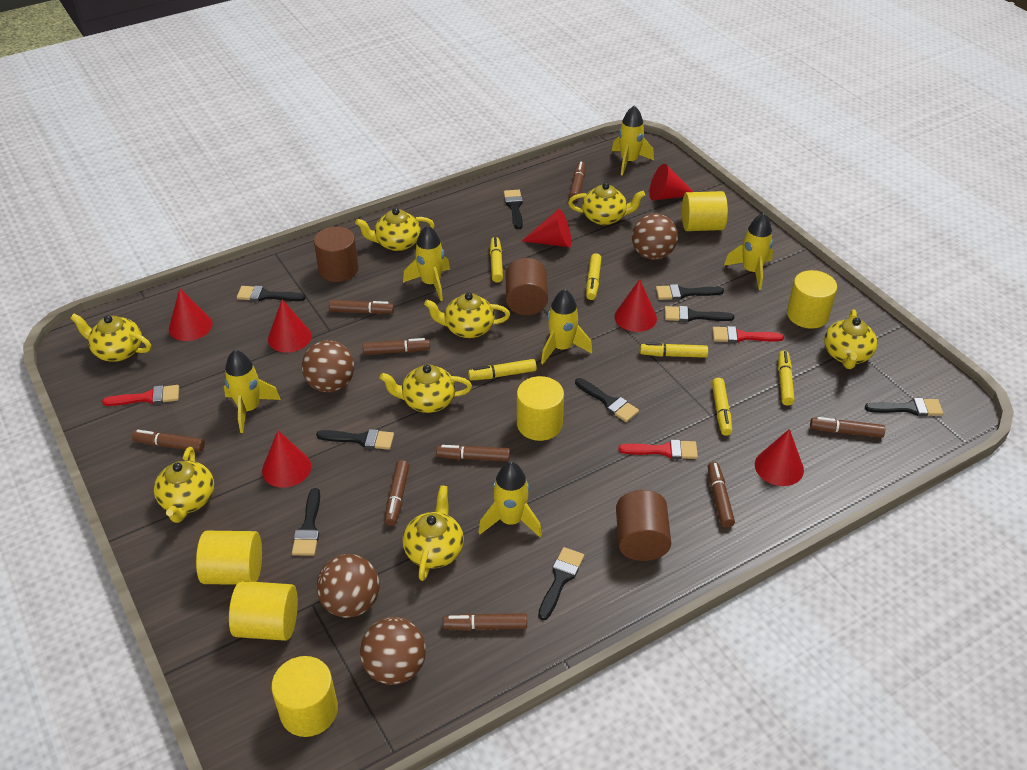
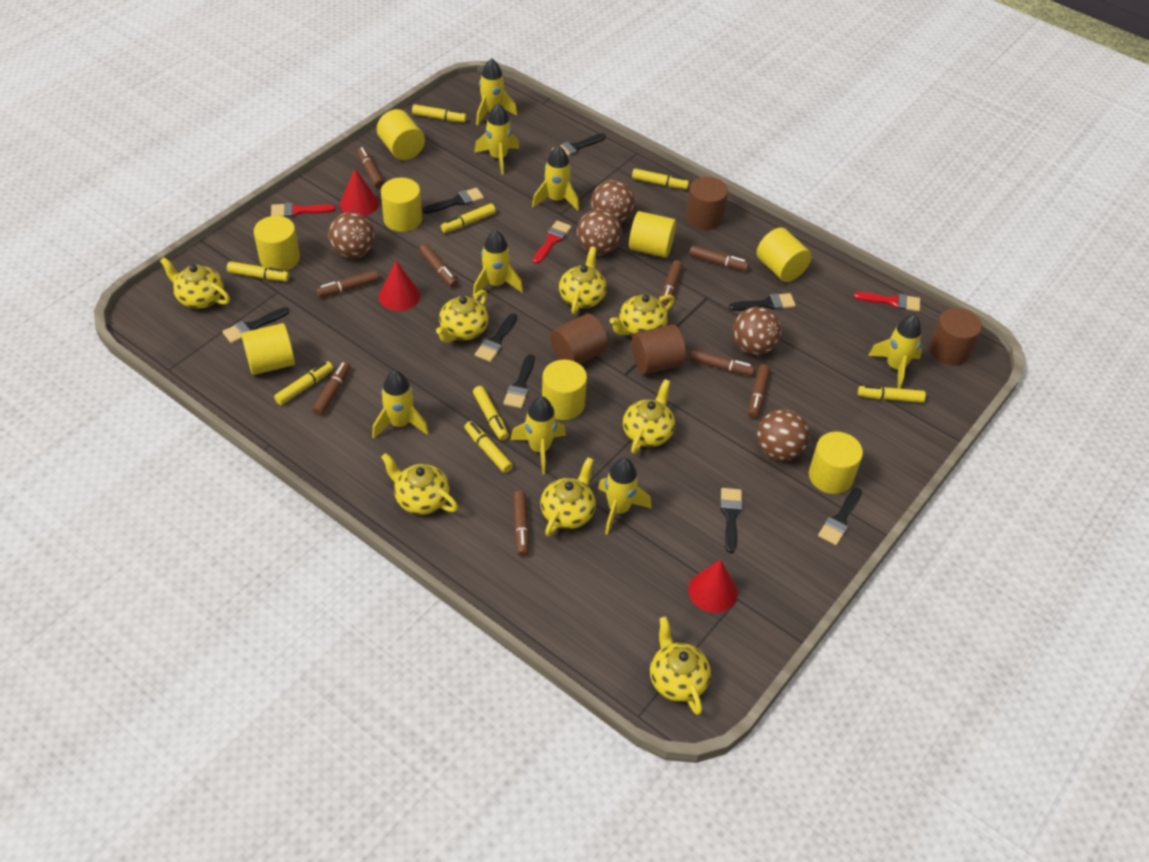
black brush: [237,286,306,301] [292,488,320,556] [316,429,394,449] [504,190,523,229] [538,547,584,620] [575,378,639,422] [656,284,724,300] [665,306,734,322] [865,398,943,416] = 9 -> [222,307,289,344] [423,187,484,214] [475,313,517,362] [503,354,535,408] [552,133,606,156] [720,488,742,553] [729,293,796,311] [818,488,862,545] = 8
brown ball: [302,340,354,392] [316,554,380,618] [360,617,426,685] [632,214,678,260] = 4 -> [328,212,375,258] [577,209,622,255] [591,180,635,224] [733,307,781,355] [757,409,810,461] = 5
brown cylinder: [314,226,359,282] [506,258,548,315] [616,490,671,561] = 3 -> [550,314,608,364] [632,324,686,374] [686,177,728,230] [929,308,982,366] = 4
red cone: [169,288,212,341] [262,430,311,487] [268,299,312,353] [522,209,571,247] [614,279,657,332] [649,164,694,200] [755,429,804,486] = 7 -> [340,169,379,216] [379,261,420,311] [688,559,738,613] = 3
yellow cylinder: [196,531,262,585] [229,581,298,641] [271,656,338,737] [517,376,564,441] [682,191,728,231] [787,270,837,329] = 6 -> [241,323,295,375] [254,216,300,271] [377,109,425,160] [381,178,422,232] [542,360,587,420] [629,211,676,258] [757,228,812,282] [809,432,863,494] = 8
yellow marker: [468,359,537,381] [490,237,503,283] [586,253,602,300] [640,343,708,358] [712,378,732,436] [778,350,795,406] = 6 -> [227,261,290,281] [274,361,333,405] [412,104,467,122] [441,203,496,233] [464,421,513,473] [473,386,509,441] [632,169,689,189] [858,385,926,403] = 8
yellow rocket: [224,350,281,433] [403,225,450,301] [478,462,542,537] [541,289,592,364] [612,106,654,176] [724,213,773,290] = 6 -> [372,370,429,438] [473,230,523,296] [474,104,519,175] [476,59,517,125] [510,396,566,474] [532,145,579,211] [598,458,651,535] [868,314,922,389] = 8

